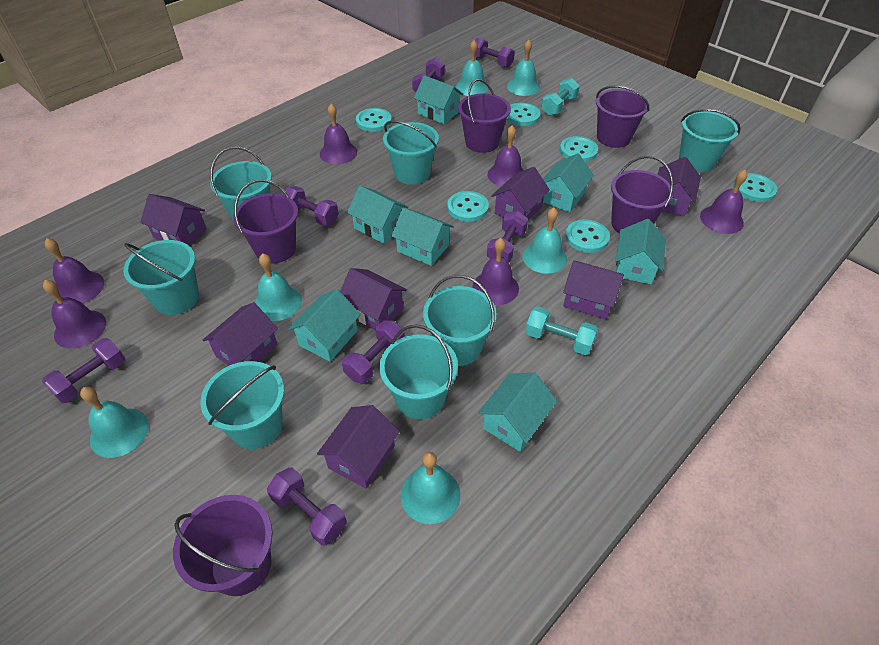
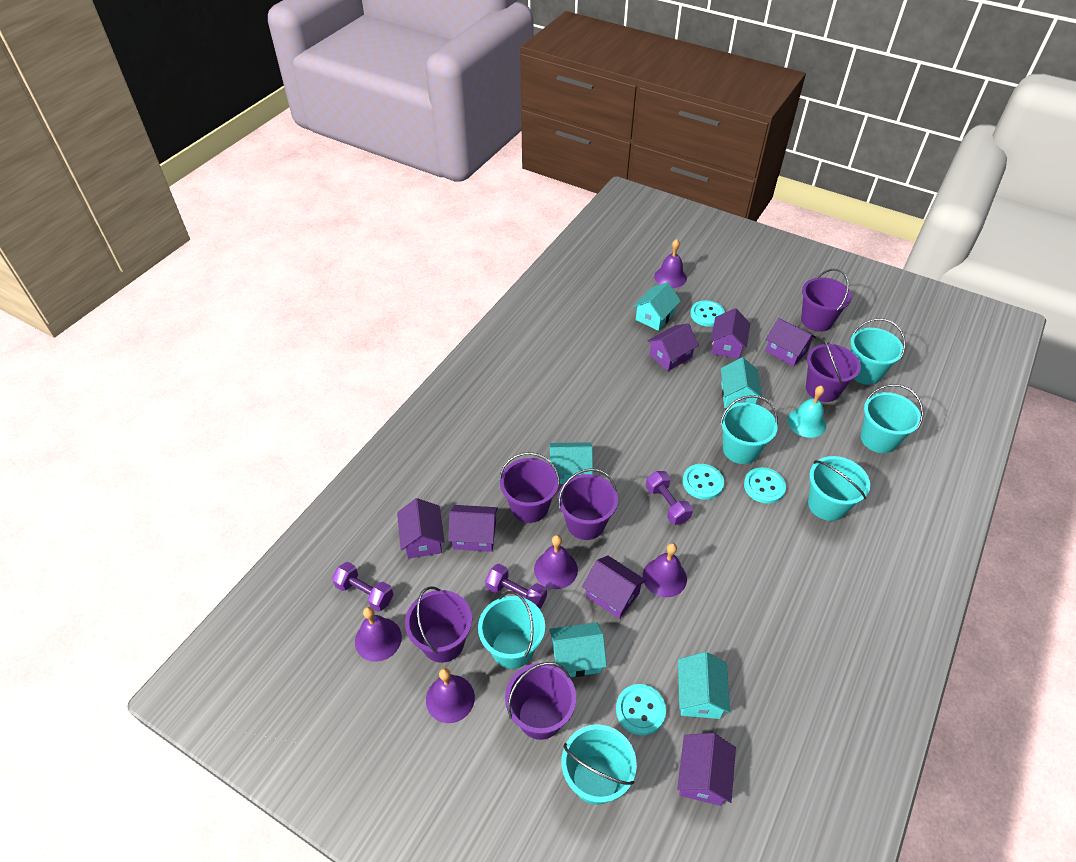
purple bell: [43,280,106,349] [44,238,104,304] [320,104,357,164] [473,238,519,305] [488,126,524,187] [700,170,748,234] = 6 -> [355,607,402,662] [426,668,475,723] [534,535,578,589] [643,543,687,597] [654,239,687,288] = 5
purple bucket: [173,495,273,596] [233,179,298,263] [458,79,511,153] [596,85,649,148] [611,156,674,233] = 5 -> [405,586,472,663] [499,452,560,523] [505,662,576,740] [558,469,618,540] [801,269,852,332] [806,337,861,402] = 6
purple dumbbell: [42,338,126,403] [267,468,347,546] [283,186,339,226] [342,320,405,384] [412,58,445,92] [475,38,515,68] [487,211,528,263] = 7 -> [332,562,394,612] [485,564,547,609] [646,471,693,525] = 3
turquoise bell: [80,387,149,458] [255,253,302,321] [400,452,460,524] [456,40,489,96] [507,40,540,96] [523,208,567,274] = 6 -> [787,386,826,438] = 1
turquoise bucket: [123,240,199,315] [200,361,284,449] [210,147,272,221] [379,324,458,420] [383,121,439,185] [423,275,497,366] [679,109,741,172] = 7 -> [478,591,545,669] [562,725,637,805] [720,395,778,464] [808,456,870,521] [850,318,906,385] [861,384,924,453] = 6
turquoise button: [356,108,392,132] [447,191,489,222] [506,103,541,126] [560,136,598,162] [565,219,610,253] [733,173,778,202] = 6 -> [616,684,666,735] [683,464,724,500] [690,300,725,327] [744,467,786,504] = 4
turquoise dumbbell: [525,306,598,355] [541,78,580,116] = 2 -> none = 0
turquoise house: [288,289,361,362] [347,186,409,244] [391,207,454,266] [414,75,464,124] [478,373,557,452] [543,153,594,212] [615,219,666,284] = 7 -> [549,442,593,484] [549,622,607,677] [633,282,681,331] [678,652,730,719] [721,357,762,408] = 5

